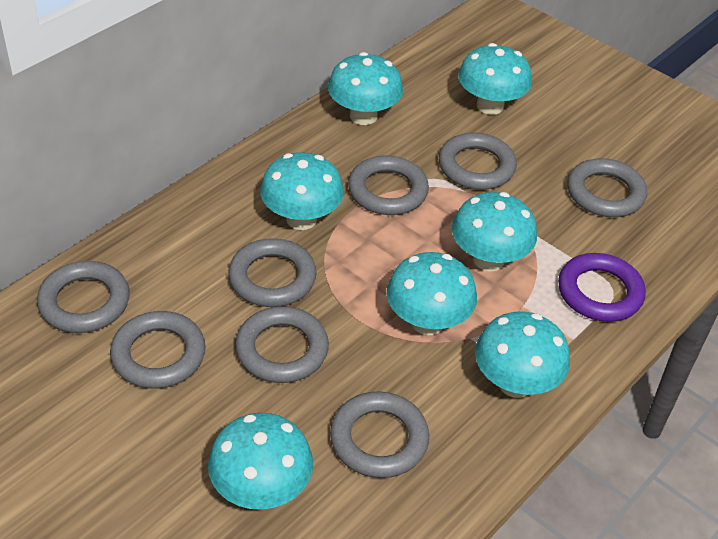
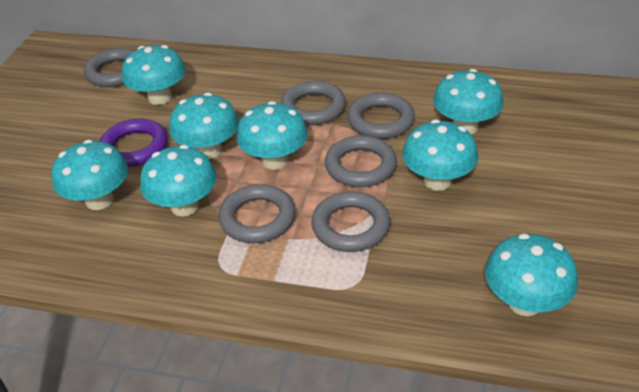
grey ring: [37,261,130,333] [110,311,206,389] [228,238,317,307] [235,306,329,383] [330,392,429,478] [348,156,429,215] [439,132,517,190] [567,158,647,217] = 8 -> [84,48,134,87] [218,184,296,243] [281,81,346,125] [311,191,390,252] [325,135,397,187] [347,93,415,139] = 6
turquoise mushroom: [208,413,313,510] [260,152,344,230] [328,52,403,125] [387,252,477,335] [452,192,537,271] [458,43,532,115] [475,311,570,398] = 7 -> [52,140,128,210] [122,45,186,105] [140,145,217,217] [169,93,239,159] [237,101,308,169] [402,119,478,191] [433,69,503,134] [485,233,578,316] = 8

